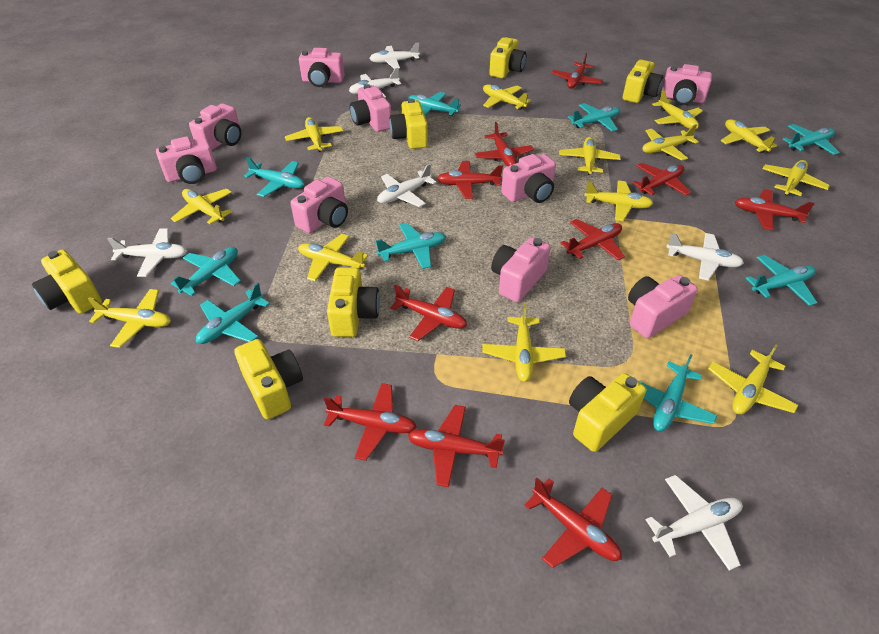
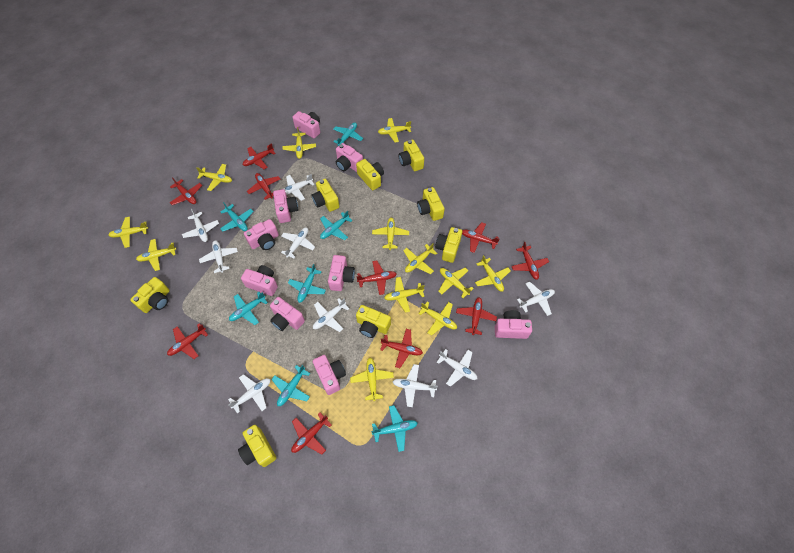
turquoise plane: [171,247,241,296] [196,283,270,344] [244,157,304,197] [376,223,446,269] [408,92,461,116] [568,103,620,131] [638,354,717,432] [746,255,817,306] [782,124,840,155] = 9 -> [220,202,254,231] [229,292,268,325] [271,365,310,406] [288,264,326,303] [320,211,353,240] [333,123,363,146] [371,405,418,452] = 7
white plane: [107,229,187,277] [349,68,401,97] [369,43,420,69] [377,164,436,207] [645,475,743,571] [666,233,744,281] = 6 -> [182,209,219,242] [199,240,238,273] [228,374,270,413] [281,227,315,259] [284,174,315,201] [313,298,349,332] [392,364,438,407] [437,349,477,387] [517,282,555,316] = 9
yellow camera: [32,249,102,314] [234,339,303,419] [327,267,380,337] [389,99,428,149] [489,37,526,78] [569,373,646,452] [623,60,663,103] = 7 -> [130,277,170,313] [238,425,276,467] [311,179,339,212] [356,159,384,190] [356,305,391,338] [399,139,424,171] [417,187,445,221] [435,227,462,263] = 8
yellow plane: [88,289,171,348] [171,189,233,224] [285,117,343,152] [298,234,368,281] [482,304,566,382] [483,84,531,110] [559,137,620,175] [584,180,653,221] [642,124,699,161] [652,90,703,129] [708,344,798,415] [721,119,777,153] [763,160,830,196] = 13 -> [109,217,148,248] [136,239,176,271] [196,164,232,191] [282,127,316,159] [350,358,394,401] [372,217,409,250] [378,118,411,143] [384,277,425,313] [403,243,437,274] [418,302,457,336] [438,268,474,298] [475,255,511,292] = 12

